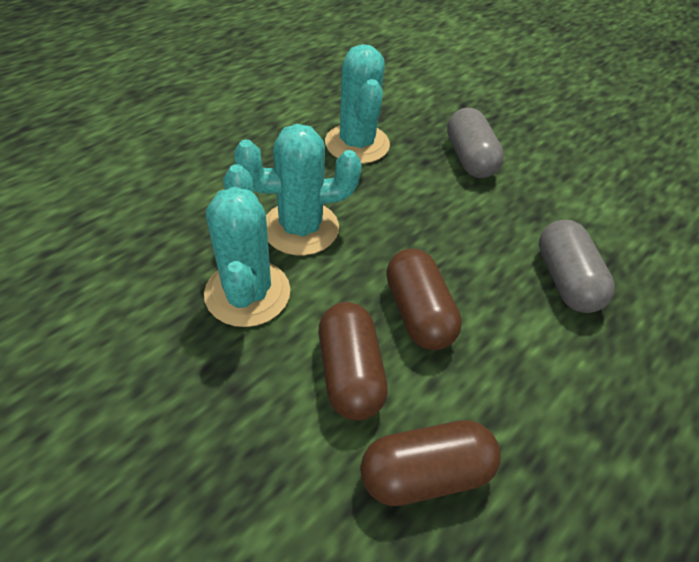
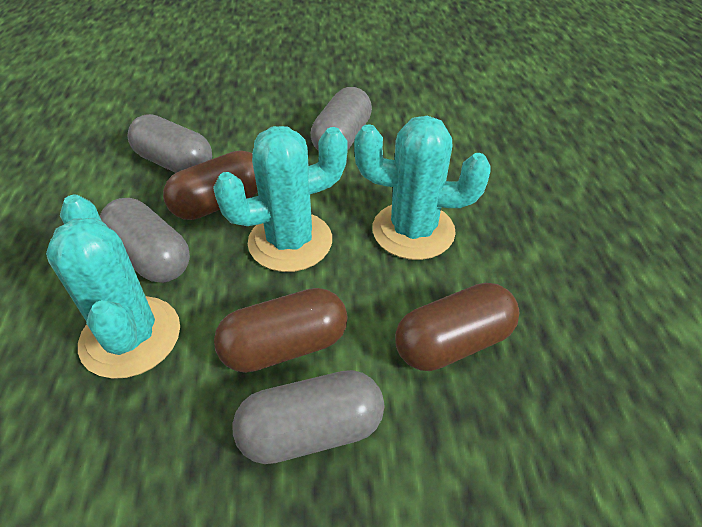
grey capsule: [447,107,504,178] [539,220,615,313] = 2 -> [100,198,190,283] [127,114,212,173] [232,370,384,464] [311,87,372,151] = 4

